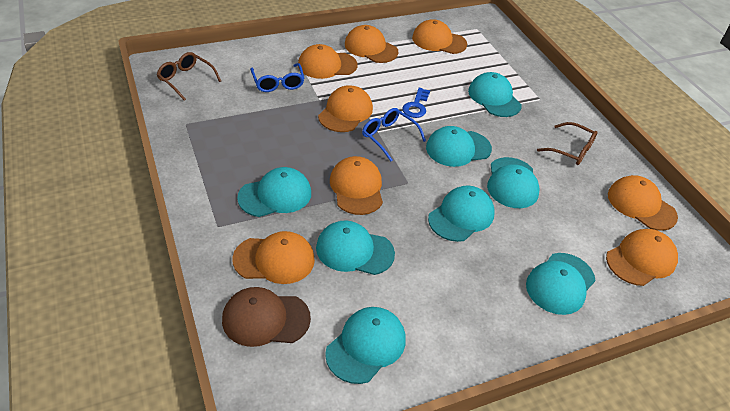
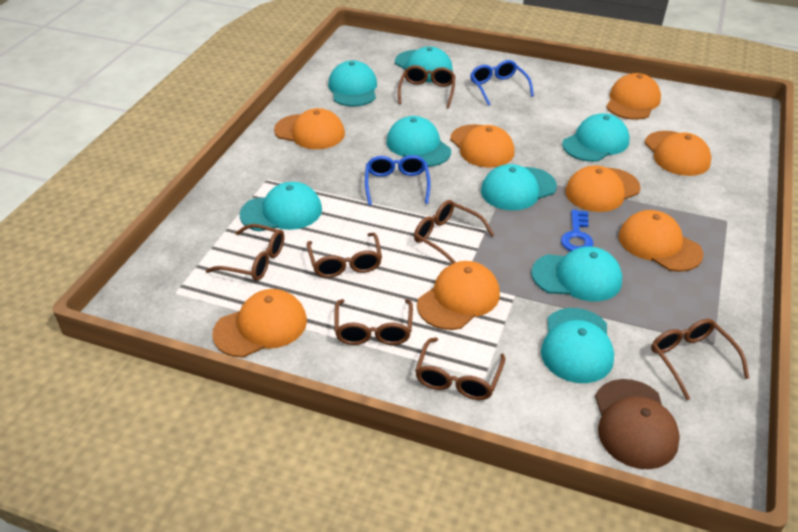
brown glasses: [157,52,221,101] [537,122,598,165] = 2 -> [206,224,284,281] [307,233,382,278] [334,299,413,345] [398,65,456,108] [414,200,494,264] [415,337,505,400] [651,319,749,400] = 7

